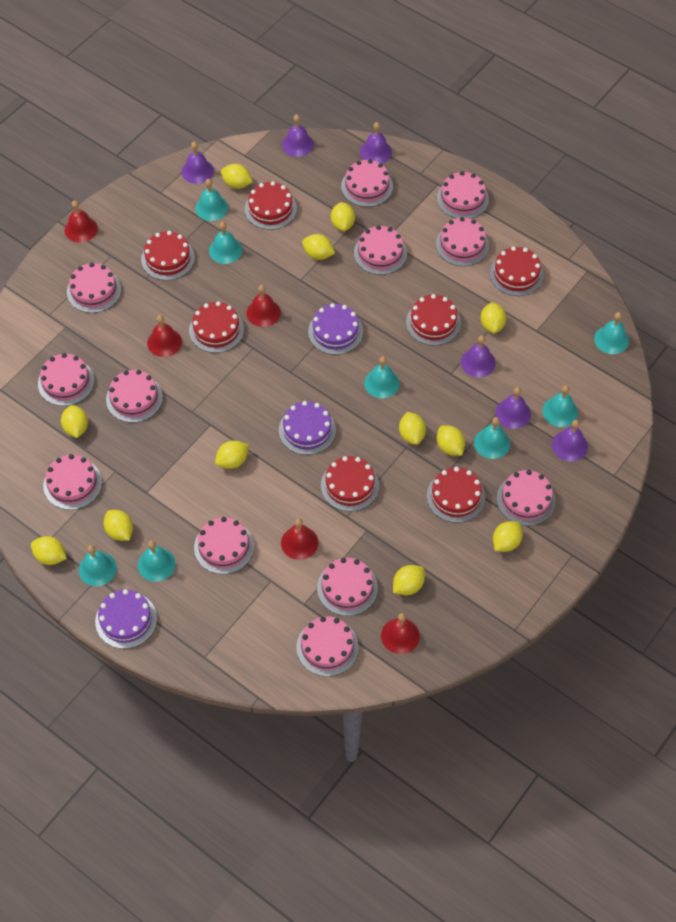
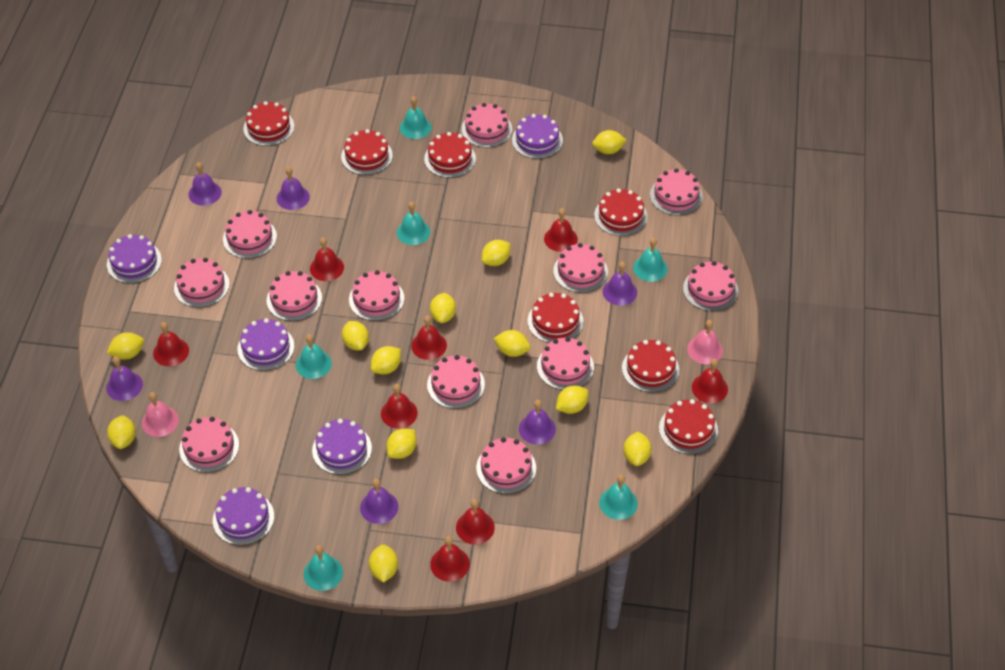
pink bell: none = 0 -> [142,392,179,437] [687,320,723,364] = 2
purple cake: [95,589,157,649] [279,401,336,455] [308,303,363,355] = 3 -> [107,234,162,283] [213,487,274,545] [237,318,294,371] [312,419,372,475] [512,114,563,159] = 5
red bell: [65,200,98,243] [147,315,182,357] [246,285,281,327] [281,518,318,560] [381,613,420,654] = 5 -> [153,322,189,366] [310,237,344,281] [381,384,418,429] [411,316,447,360] [430,536,470,582] [456,499,495,545] [544,208,578,252] [692,359,728,403] = 8
turquoise bell: [79,545,117,586] [138,540,176,582] [195,179,228,221] [209,222,242,264] [364,356,400,398] [474,417,510,459] [542,385,578,427] [594,312,629,354] = 8 -> [296,334,332,379] [304,545,343,591] [397,201,430,245] [400,96,432,139] [599,475,638,520] [633,238,668,282] = 6

